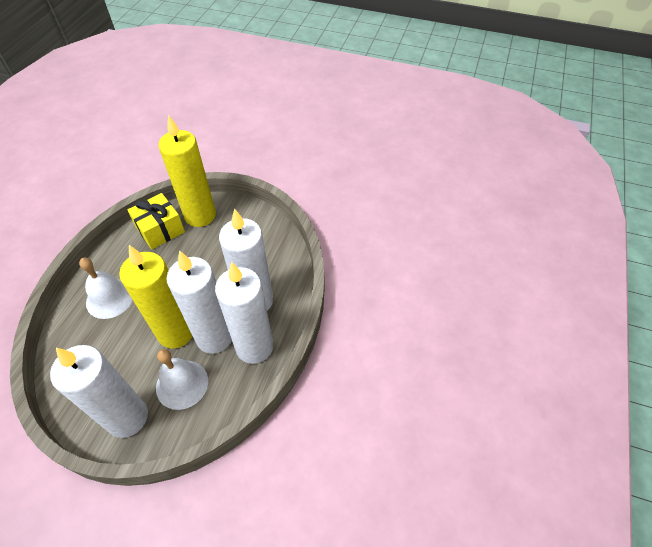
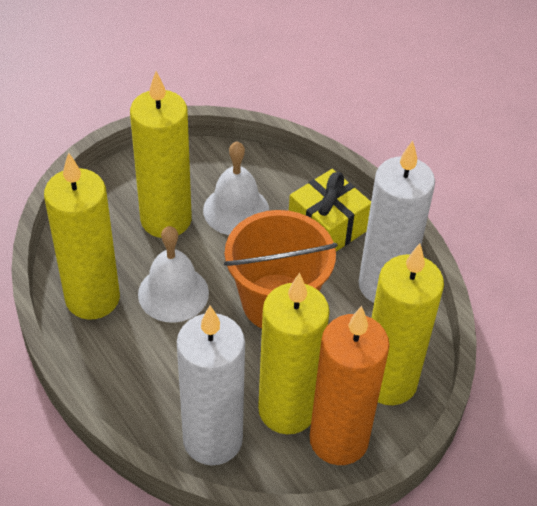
orange bucket: none = 0 -> [224,210,338,328] = 1
orange candle: none = 0 -> [310,306,390,465] = 1
white candle: [50,345,148,438] [167,250,232,354] [215,262,273,364] [219,209,273,311] = 4 -> [177,305,245,465] [358,140,435,303] = 2
yellow candle: [119,245,192,349] [158,115,216,227] = 2 -> [44,152,120,320] [130,71,192,238] [258,273,330,434] [372,244,444,405] = 4

